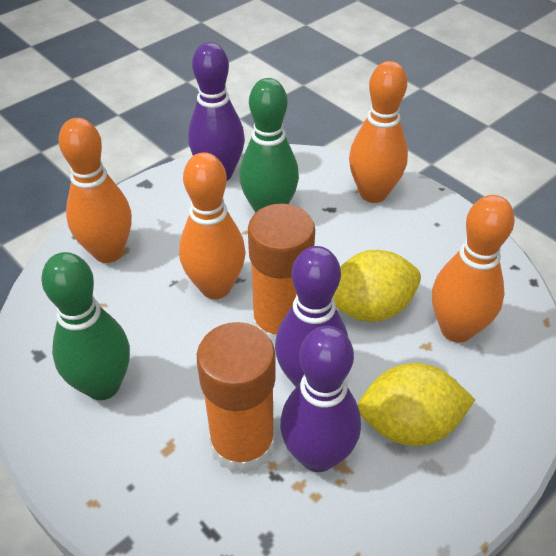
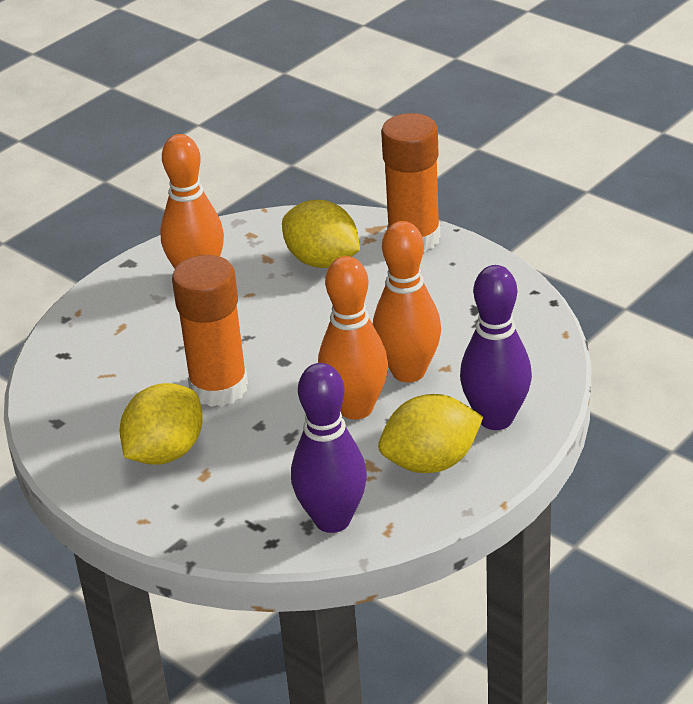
green bowling pin: [41,252,130,400] [239,78,299,213] = 2 -> none = 0
orange bowling pin: [59,118,132,263] [179,152,246,299] [349,61,408,203] [432,195,515,343] = 4 -> [160,134,224,269] [318,256,388,420] [373,221,441,382] = 3
purple bowling pin: [188,42,245,181] [275,246,348,387] [280,326,361,472] = 3 -> [291,363,367,533] [460,265,532,430] = 2
yellow lemon: [333,250,421,322] [358,363,475,446] = 2 -> [120,383,203,464] [282,200,360,268] [378,394,483,473] = 3

